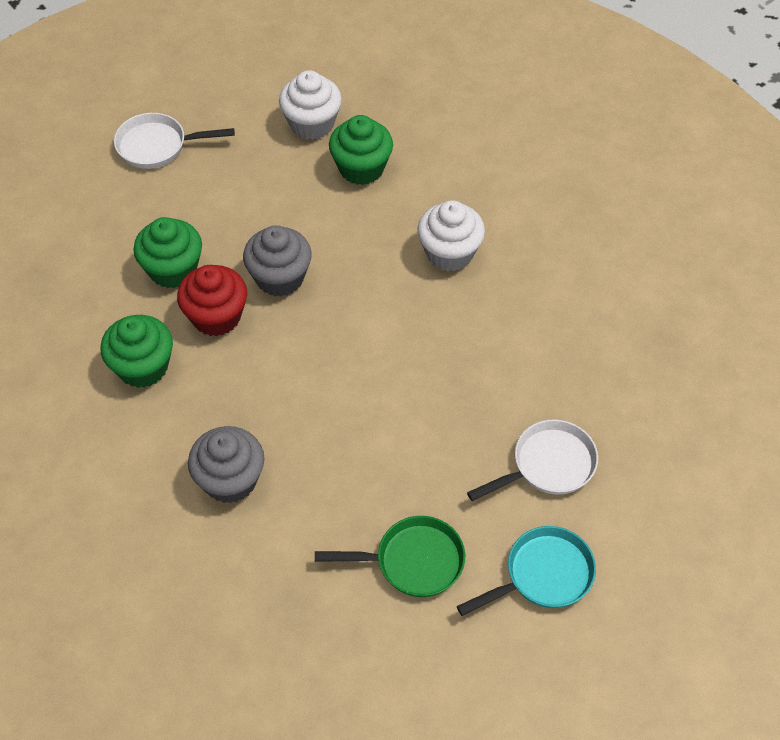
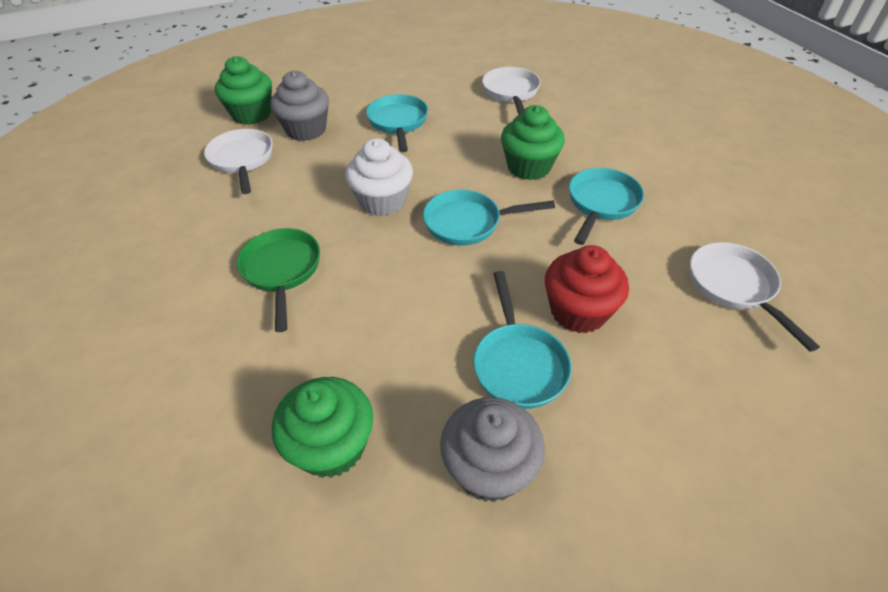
turquoise pan: [457,526,596,616] = 1 -> [366,94,428,152] [423,190,555,246] [473,271,572,409] [569,168,644,245] = 4
white cupcake: [279,70,342,140] [417,200,485,271] = 2 -> [345,138,413,216] = 1
white pan: [114,113,235,169] [467,419,598,501] = 2 -> [204,129,273,194] [482,67,541,115] [690,242,820,352] = 3

